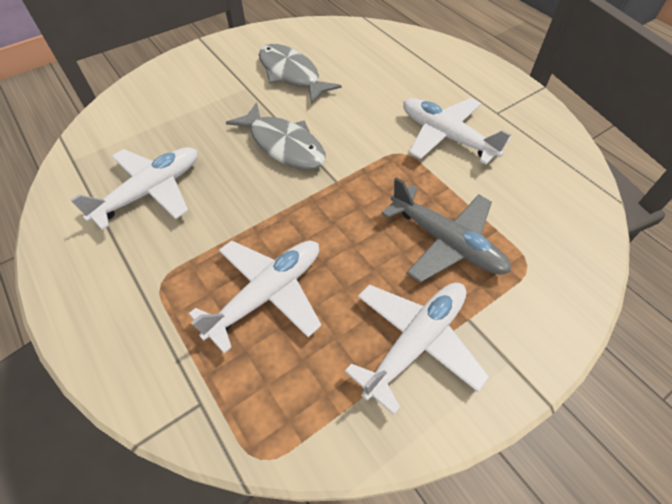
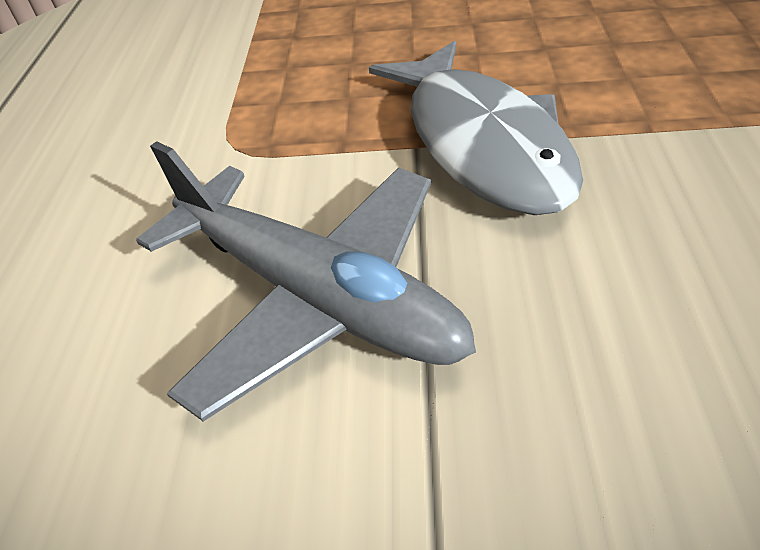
grey fish: [226,102,326,170] [259,44,342,104] = 2 -> [369,41,583,215] = 1
white plane: [70,147,198,230] [189,241,322,354] [345,283,489,415] [403,98,511,164] = 4 -> none = 0

